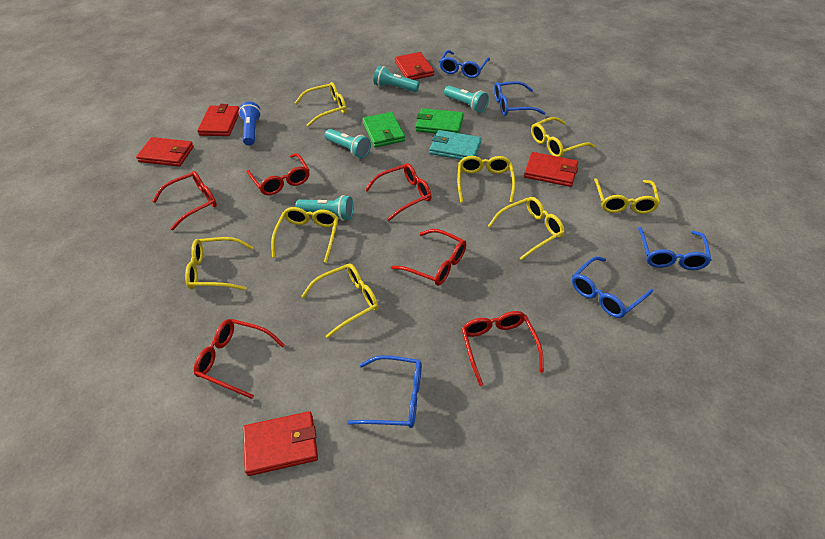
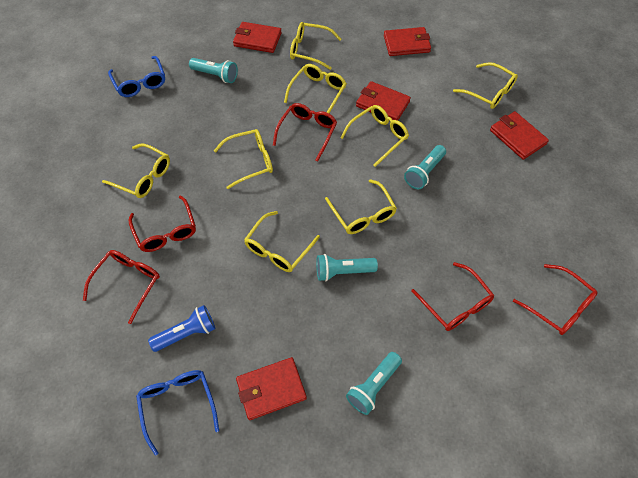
blue glasses: [347,355,422,428] [439,50,490,78] [494,81,546,116] [572,256,653,318] [638,227,712,270] = 5 -> [108,56,165,97] [136,370,219,456] = 2
green wallet: [363,112,405,147] [415,108,464,134] = 2 -> none = 0
red glasses: [153,171,217,230] [194,319,285,399] [247,153,309,195] [365,163,432,221] [391,229,466,286] [461,311,544,386] = 6 -> [83,250,160,324] [129,195,196,252] [273,103,337,162] [411,262,495,331] [513,264,598,335] = 5
turquoise wallet: [429,130,482,160] = 1 -> none = 0

